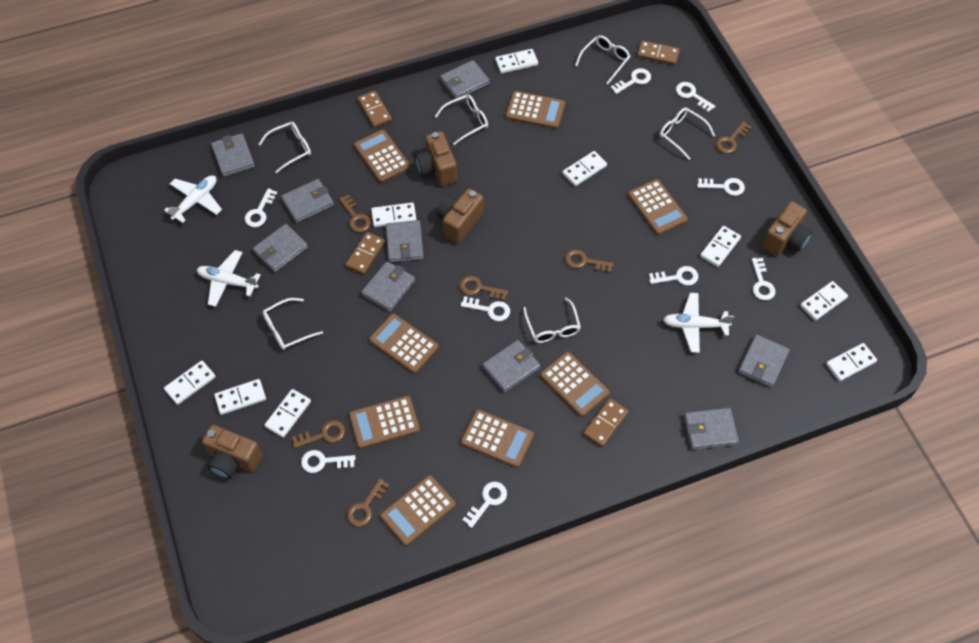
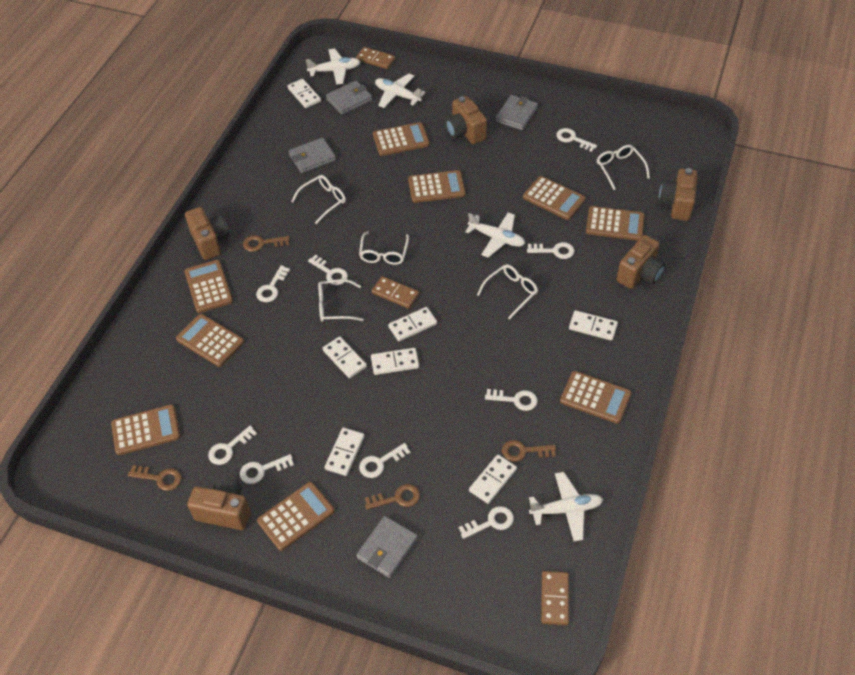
brown calculator: [349,396,420,449] [354,129,410,183] [369,314,439,373] [380,475,456,546] [461,409,534,468] [506,91,565,129] [540,352,610,417] [628,179,688,235] = 8 -> [111,405,180,455] [176,314,244,367] [184,260,233,313] [257,482,335,551] [373,122,430,156] [408,170,466,203] [523,176,586,220] [560,371,632,424] [586,206,645,241] = 9
brown camera: [202,425,262,479] [415,131,457,186] [437,189,484,244] [762,201,812,256] = 4 -> [185,207,229,260] [187,477,251,530] [446,96,487,144] [617,235,665,289] [659,168,698,221] = 5
brown domino: [345,232,385,275] [357,91,392,128] [583,398,629,447] [637,40,680,65] = 4 -> [356,47,395,69] [372,276,419,309] [541,571,569,625] = 3
brown key: [292,420,345,448] [339,194,371,232] [347,478,389,527] [459,276,509,301] [565,249,614,273] [716,121,752,154] = 6 -> [128,465,182,491] [243,235,290,252] [365,484,420,510] [502,440,556,462] = 4
grey wallet: [211,133,255,177] [253,224,308,272] [281,179,334,223] [361,261,415,312] [386,220,424,263] [440,60,490,99] [482,340,540,393] [684,408,739,450] [738,334,790,388] = 9 -> [289,138,336,173] [326,81,372,115] [356,516,418,578] [496,95,538,130] = 4
white domino: [164,361,216,405] [214,379,266,415] [264,389,311,438] [371,202,416,227] [495,49,538,74] [562,151,607,186] [700,226,741,267] [800,281,848,321] [826,343,877,381] = 9 -> [287,79,321,108] [322,337,367,378] [325,428,365,476] [371,348,419,375] [388,307,437,341] [469,455,517,504] [569,310,618,341] = 7
white glasses: [259,122,311,174] [263,298,323,350] [434,95,488,145] [523,298,581,343] [575,35,631,84] [659,108,715,160] = 6 -> [291,175,346,224] [318,279,364,322] [359,231,409,265] [477,264,538,320] [596,145,650,190] = 5
white plane: [164,175,222,223] [197,250,261,307] [663,293,734,353] = 3 -> [306,48,360,85] [375,74,426,108] [465,213,525,258] [529,472,603,541] = 4

